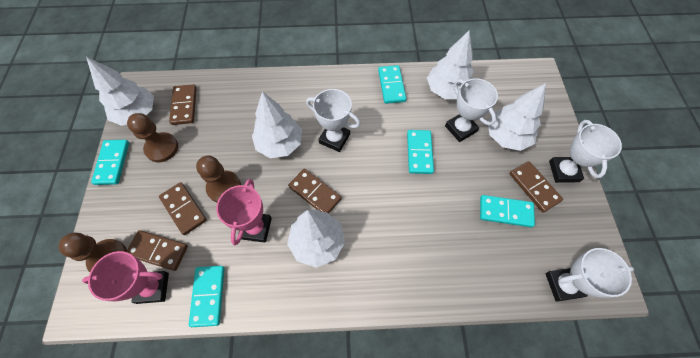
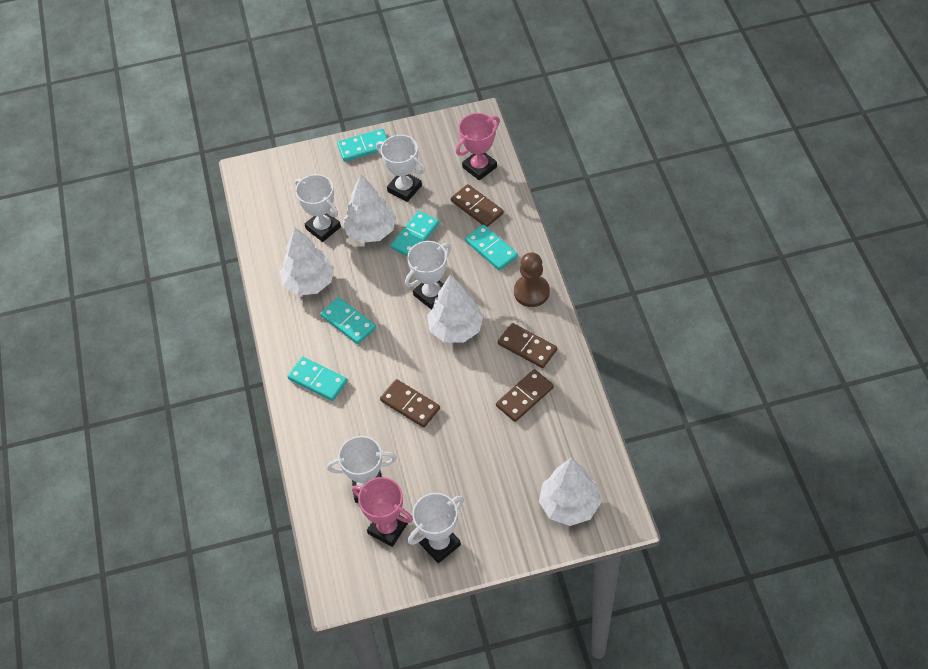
brown domino: [126,230,188,271] [159,182,207,235] [169,84,197,125] [288,169,342,214] [509,161,563,213] = 5 -> [380,379,440,428] [451,184,503,227] [496,369,554,422] [498,323,557,368] = 4
brown pawn: [59,233,127,272] [127,113,178,162] [196,155,241,203] = 3 -> [514,252,550,307] = 1
white tree: [86,57,154,126] [252,92,302,158] [287,210,345,268] [427,31,474,99] [488,83,546,151] = 5 -> [280,227,334,296] [343,174,396,243] [427,274,483,343] [539,458,601,526] = 4
white trophy: [306,89,361,152] [445,78,498,142] [545,248,634,302] [549,120,622,183] = 4 -> [295,174,341,242] [327,436,397,503] [376,135,425,202] [405,241,451,310] [408,493,464,563] = 5

